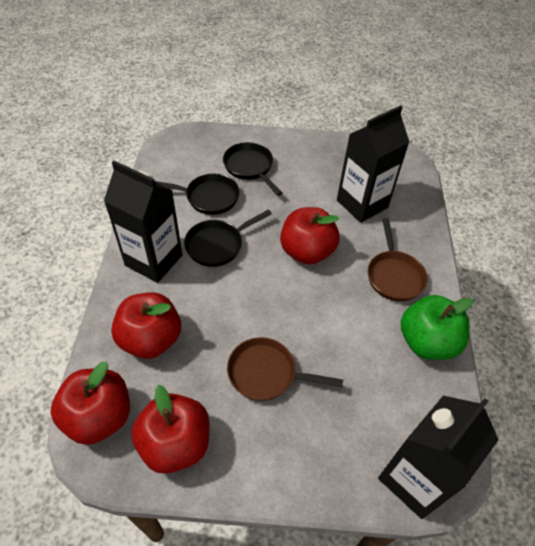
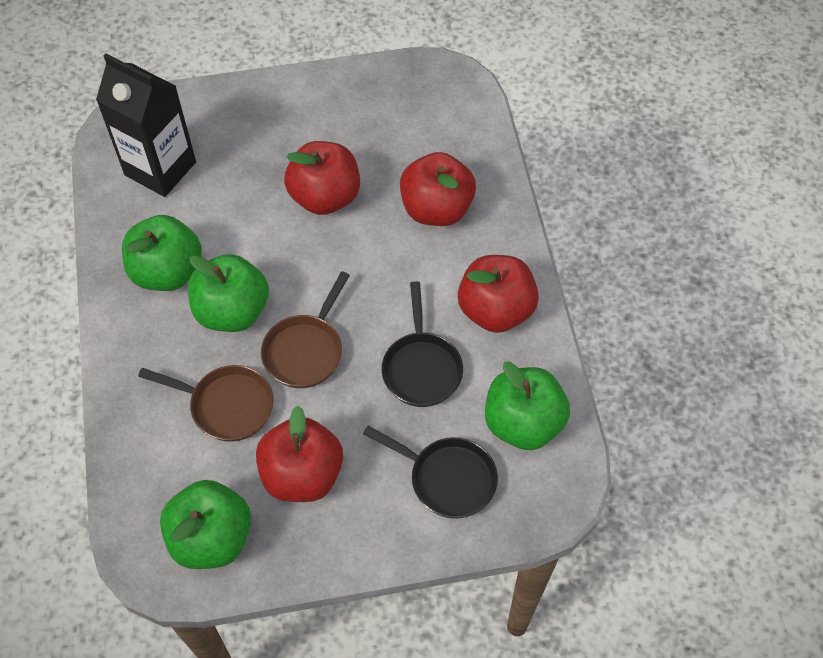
black carton: [104,161,183,283] [337,105,409,223] [378,396,499,519] = 3 -> [96,53,196,197] = 1
black pan: [155,174,240,215] [184,209,272,267] [223,142,282,196] = 3 -> [363,426,498,519] [382,281,463,407] = 2
green apple: [401,295,473,360] = 1 -> [122,215,202,291] [160,480,251,569] [188,254,269,332] [485,362,570,450] = 4

